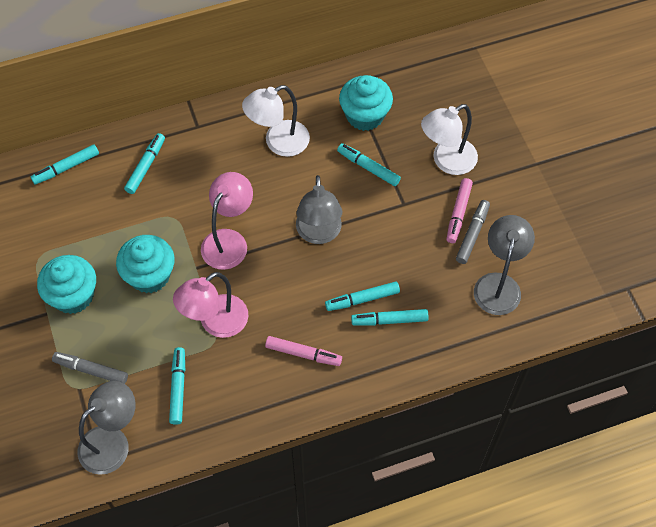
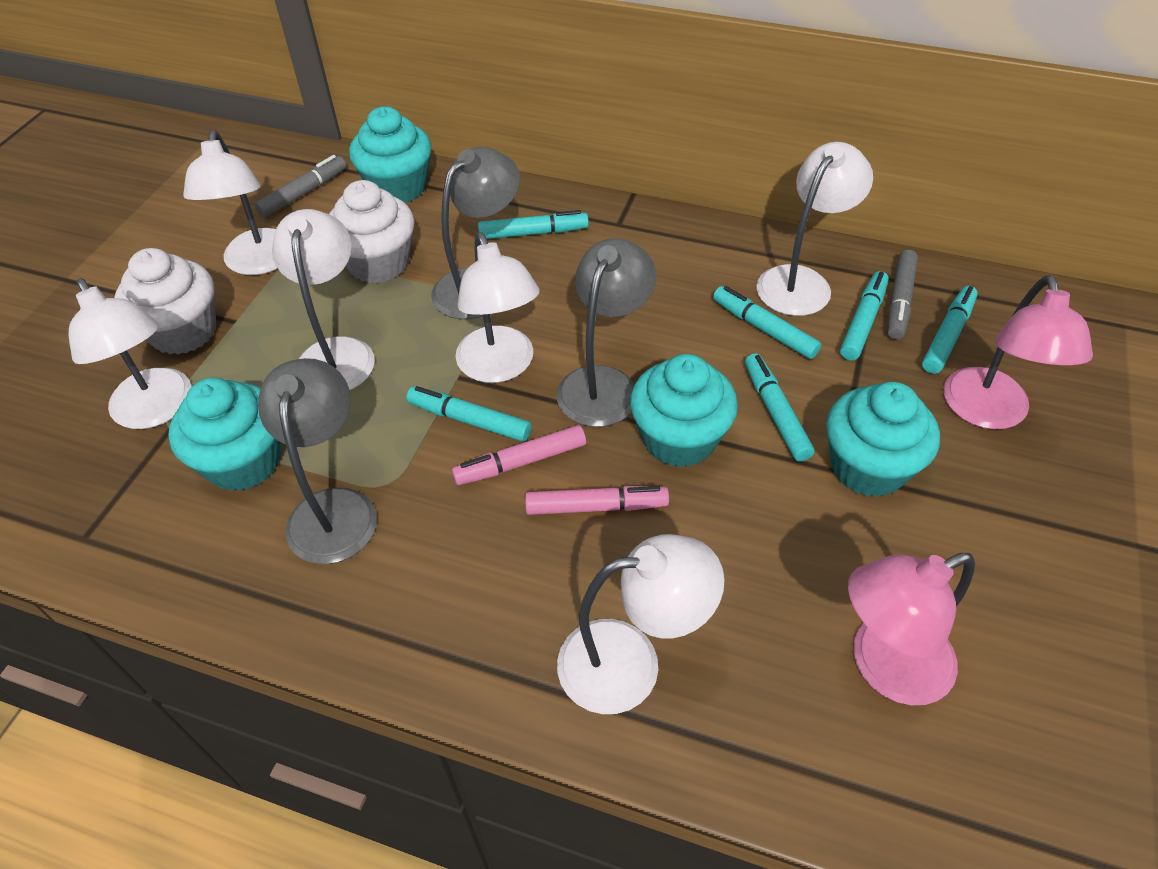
turquoise cupcake: [37,255,96,314] [116,235,175,293] [339,75,393,131] = 3 -> [169,378,280,491] [349,106,432,203] [630,354,738,468] [826,382,940,497] = 4
white cupcake: none = 0 -> [114,248,216,355] [329,180,415,283] = 2
white lamp: [242,85,310,157] [421,104,478,175] = 2 -> [69,278,192,429] [183,130,278,275] [272,209,375,390] [455,232,540,383] [557,534,725,714] [756,142,873,316] = 6

